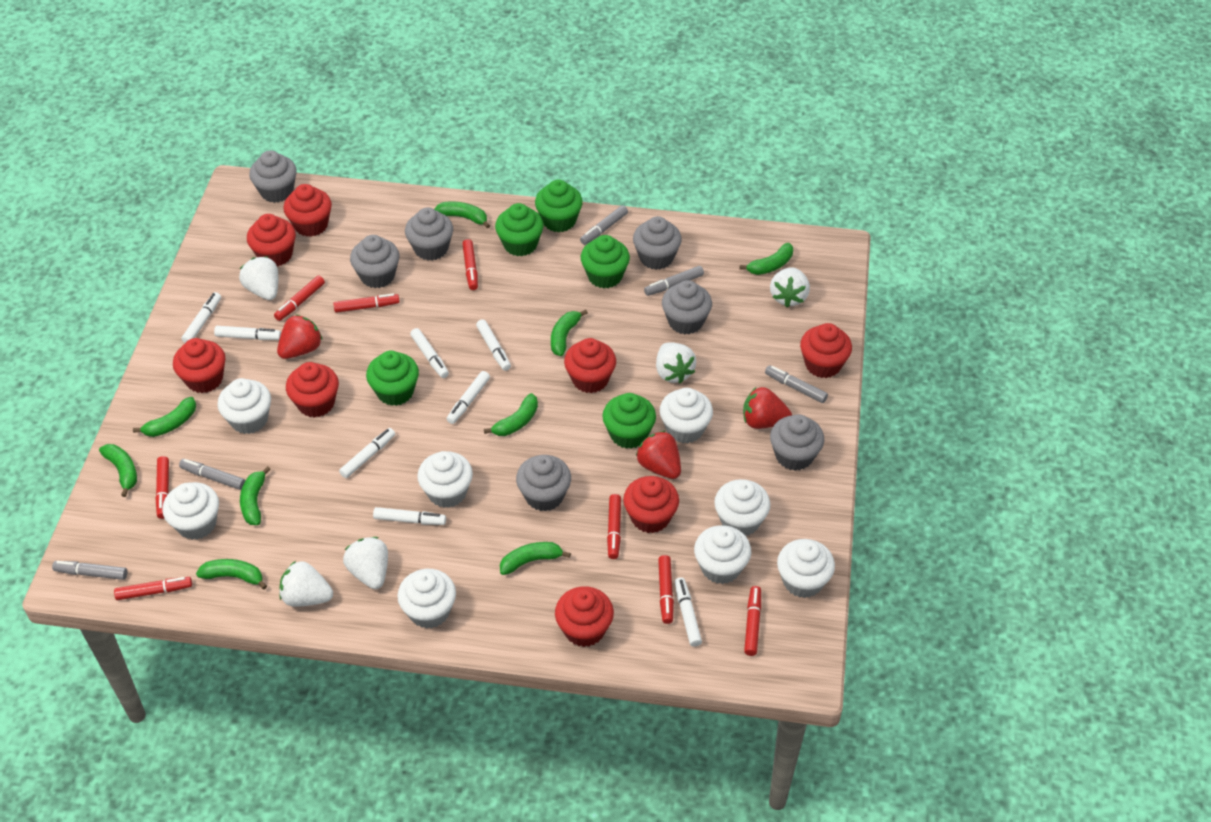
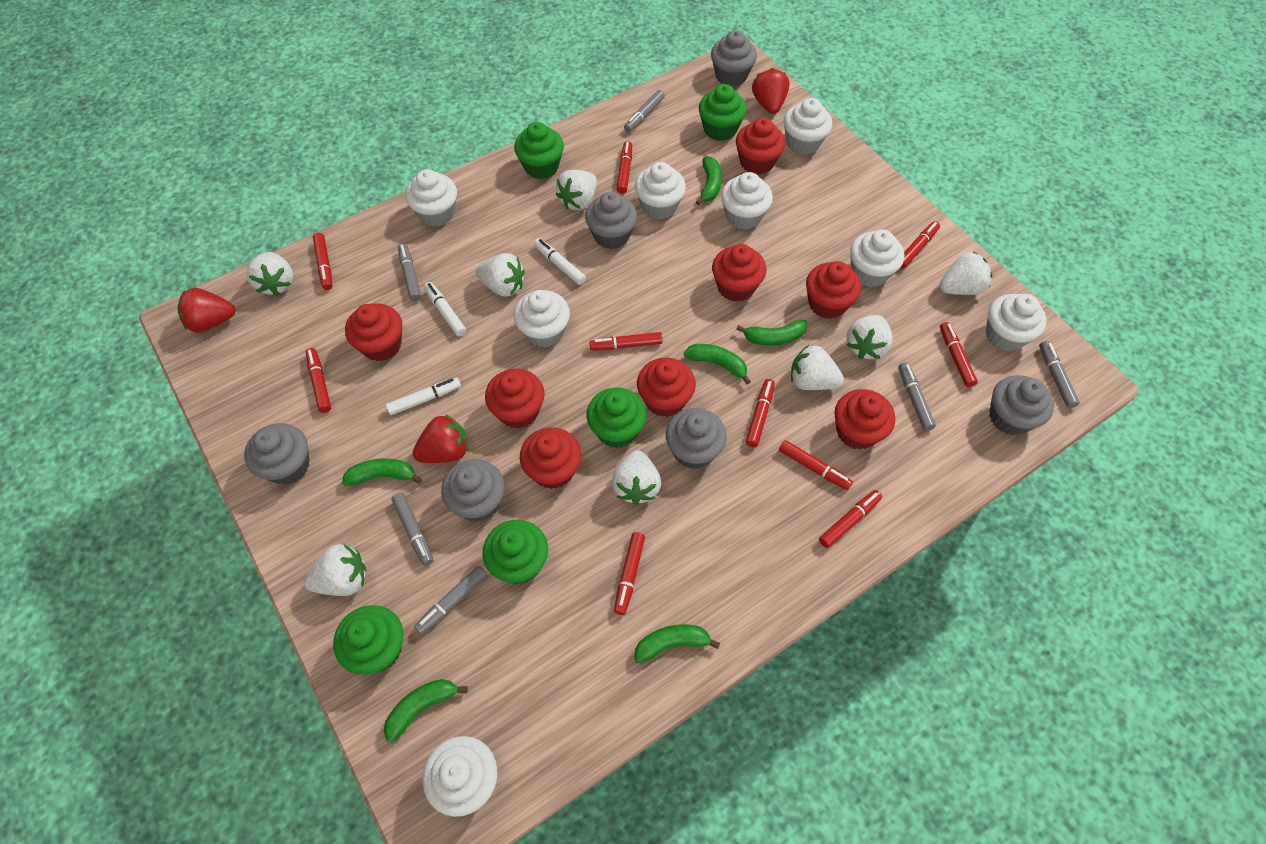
green banana: [99,444,137,497] [133,397,196,437] [196,559,267,589] [240,466,271,525] [434,202,490,228] [484,393,538,436] [500,542,571,575] [551,309,588,356] [740,243,793,275] = 9 -> [342,458,422,486] [384,679,468,742] [634,624,720,663] [684,344,751,384] [696,156,722,205] [736,320,807,346] = 6
grey cupcake: [249,150,297,203] [350,235,399,288] [405,207,453,261] [516,455,571,512] [633,216,682,270] [662,280,712,334] [770,414,824,471] = 7 -> [244,423,310,485] [441,459,505,522] [585,192,637,249] [666,408,727,469] [711,30,757,87] [990,375,1054,435] = 6
grey marker: [52,561,127,580] [179,459,245,490] [580,205,628,245] [644,266,704,296] [765,365,828,403] = 5 -> [391,493,433,566] [398,244,421,302] [414,566,487,635] [624,90,665,132] [898,362,936,431] [1039,341,1080,408] = 6
red marker: [114,577,192,600] [155,456,169,519] [274,276,325,321] [333,293,400,313] [462,239,478,290] [607,494,621,559] [658,555,674,624] [744,586,761,656] = 8 -> [306,348,331,413] [313,233,332,290] [589,332,663,351] [614,532,645,615] [616,141,632,194] [746,379,775,447] [779,440,853,490] [819,490,882,548] [900,221,940,269] [940,322,978,387] = 10
white marker: [182,292,221,343] [214,326,281,340] [339,428,395,478] [373,507,446,525] [410,328,449,378] [447,371,490,424] [476,319,511,371] [675,577,702,646] = 8 -> [386,377,461,415] [424,282,466,336] [534,238,586,285] = 3
white strawberry: [239,257,278,300] [279,561,333,607] [343,537,388,589] [656,342,696,384] [770,267,810,307] = 5 -> [246,252,293,296] [304,544,366,596] [476,253,525,297] [556,170,597,210] [612,450,661,505] [791,344,844,390] [846,315,893,359] [939,252,992,295] = 8

